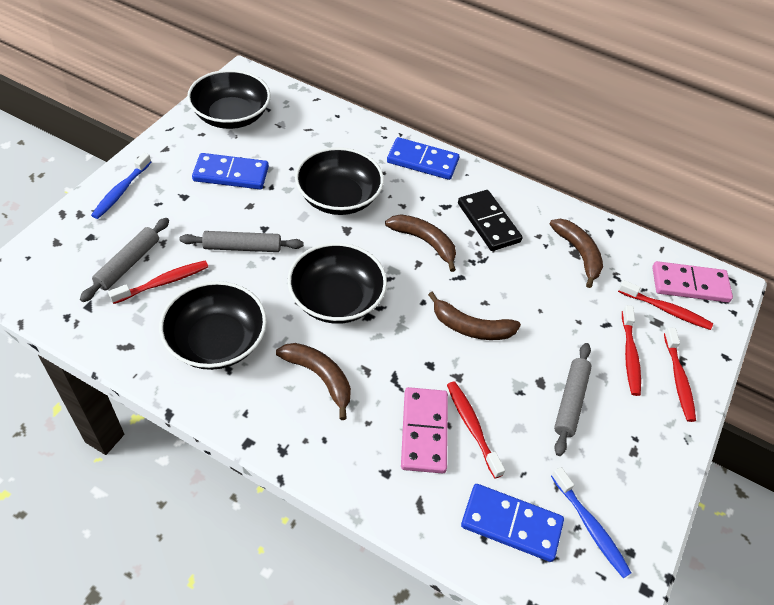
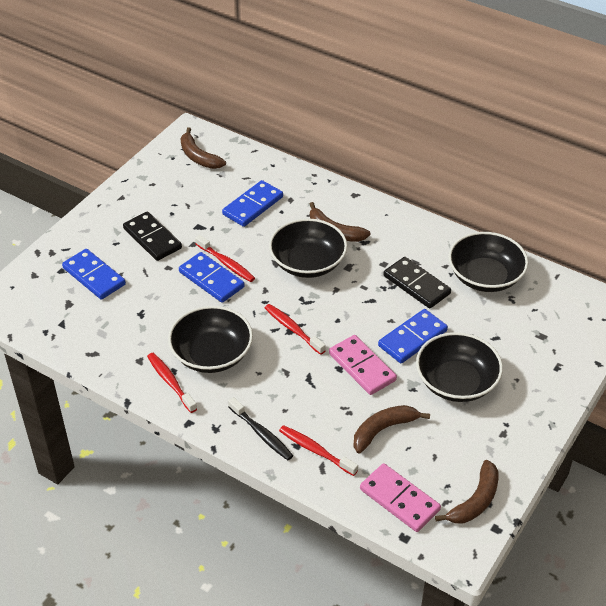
black domino: [458,190,522,251] = 1 -> [123,212,182,261] [384,257,451,308] = 2
black toothbrush: none = 0 -> [228,397,293,460] = 1
blue domino: [192,153,269,189] [387,137,459,180] [461,484,564,562] = 3 -> [62,249,126,300] [179,252,244,303] [222,180,283,227] [378,309,448,363] = 4
blue toothbrush: [91,153,151,219] [551,467,631,578] = 2 -> none = 0
grey rolling pin: [80,218,169,302] [180,231,304,252] [554,343,592,456] = 3 -> none = 0
red toothbrush: [108,261,208,304] [447,381,505,478] [618,280,713,330] [622,305,641,396] [664,327,696,422] = 5 -> [147,353,197,413] [195,235,255,282] [265,304,326,355] [279,425,358,476] = 4

